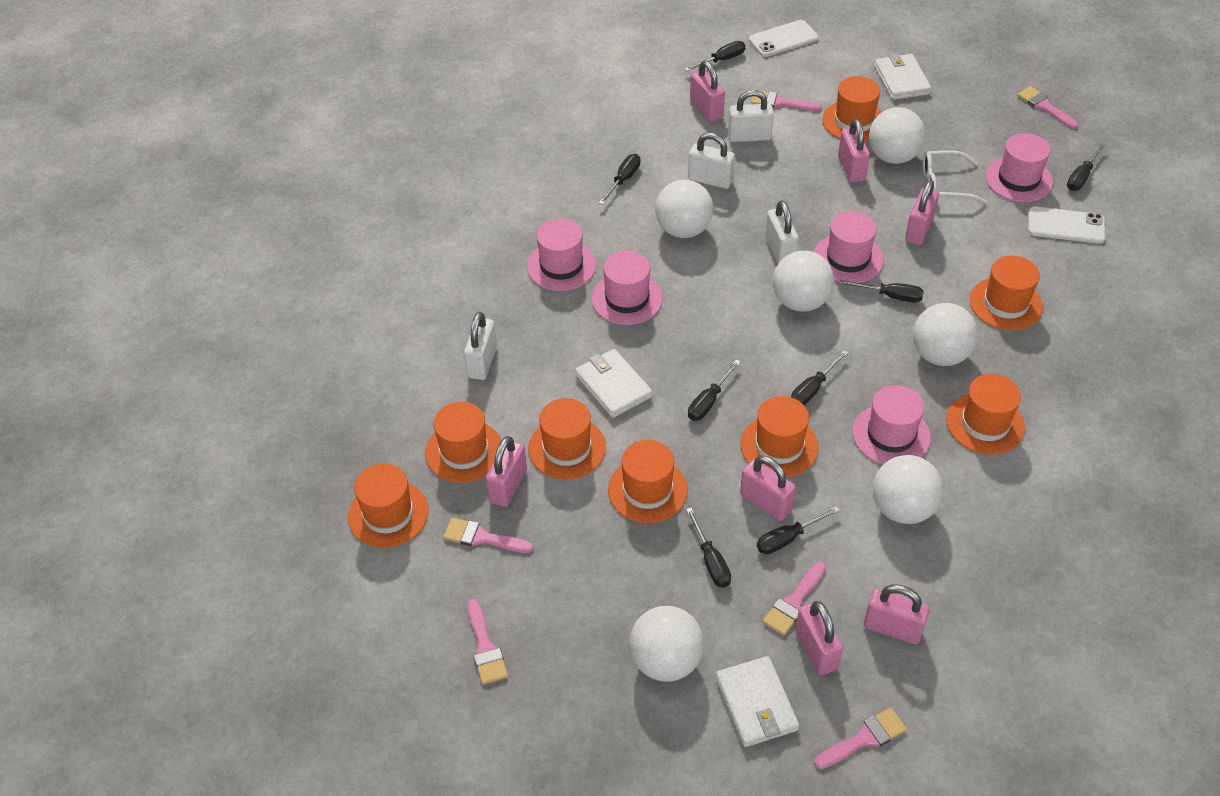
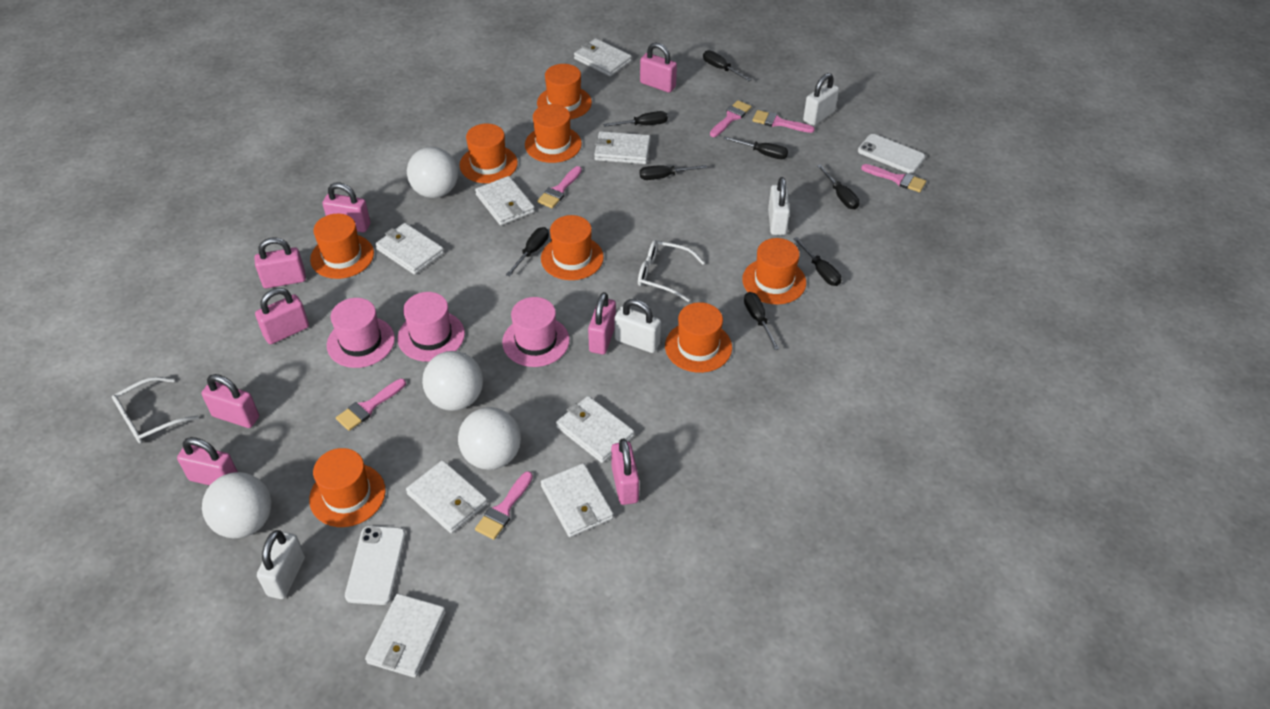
pink hat: [527,219,596,291] [592,251,663,325] [814,211,884,283] [852,385,931,464] [985,133,1053,202] = 5 -> [327,298,395,368] [397,292,465,362] [502,297,570,367] = 3
pink padlock: [486,436,527,507] [690,61,725,122] [740,456,796,521] [795,601,843,675] [838,119,870,183] [864,584,930,644] [905,180,939,245] = 7 -> [177,437,238,485] [202,374,259,428] [254,237,306,288] [255,288,309,344] [322,183,370,232] [588,292,616,355] [611,439,639,505] [640,43,677,93] = 8
white ball: [629,606,704,682] [655,180,713,238] [773,251,834,312] [869,107,925,164] [873,455,943,524] [913,303,978,366] = 6 -> [202,472,271,538] [407,147,458,198] [422,351,483,411] [458,407,521,470] = 4
white glasses: [923,150,987,204] = 1 -> [112,377,199,444] [638,240,705,302] = 2
white wallet: [575,349,652,418] [716,656,799,747] [874,53,931,100] = 3 -> [365,594,446,678] [375,223,444,275] [406,460,488,533] [475,176,535,225] [541,463,613,537] [556,396,634,463] [574,38,632,76] [594,131,650,164] = 8

